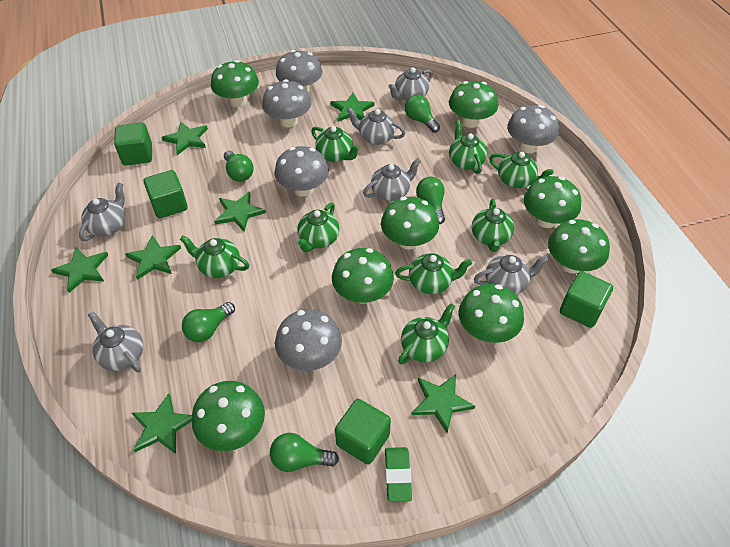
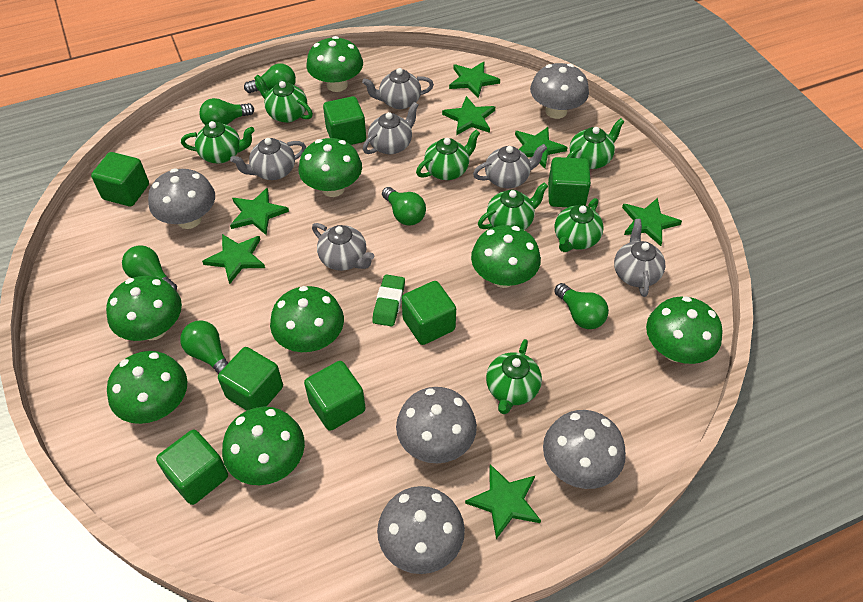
green cube: [114,122,152,165] [144,170,188,218] [335,399,391,465] [560,271,613,328] = 4 -> [91,152,149,206] [156,430,228,505] [218,347,283,411] [304,361,366,431] [323,96,366,145] [402,281,456,345] [548,157,591,207] = 7
green light bulb: [182,302,235,342] [224,151,254,182] [270,433,339,472] [405,95,440,133] [416,177,445,224] = 5 -> [122,245,177,291] [180,320,228,374] [199,98,254,125] [244,63,296,93] [382,187,426,226] [554,283,609,329] = 6
green teapot: [180,235,249,278] [297,203,340,252] [311,126,360,162] [395,253,472,294] [398,303,455,364] [449,120,487,174] [472,199,514,252] [489,152,554,188] = 8 -> [181,121,255,163] [254,75,313,123] [416,130,480,180] [478,182,548,230] [486,339,542,414] [555,198,604,252] [566,118,625,169] = 7

